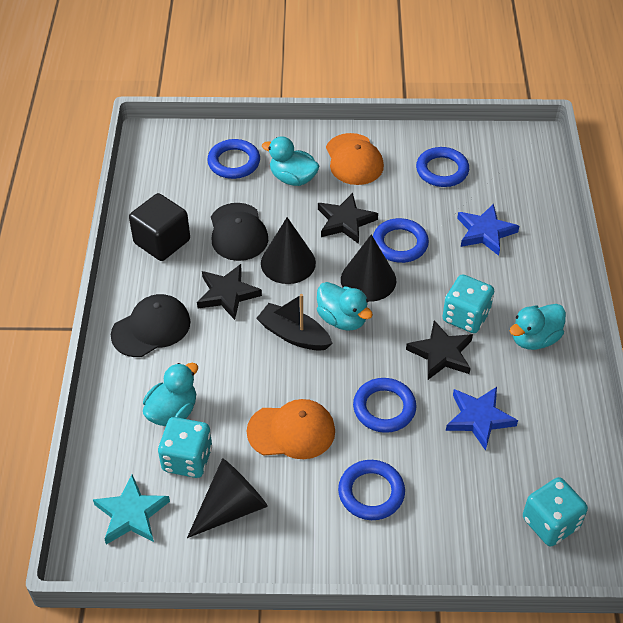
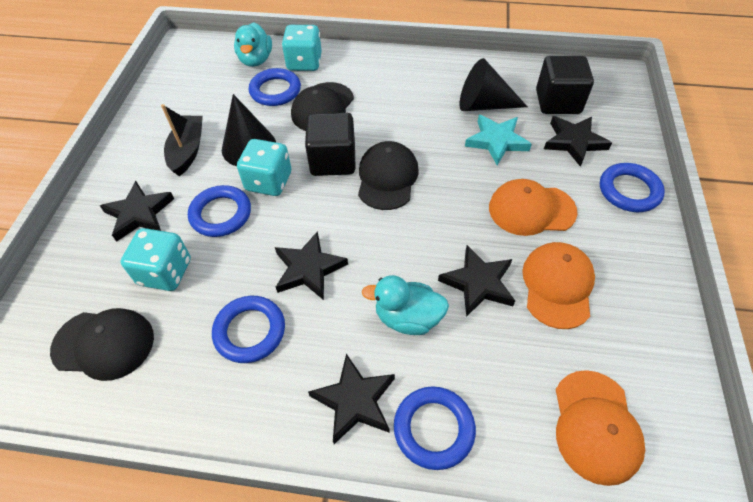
black cap: [111,294,190,357] [211,203,268,261] = 2 -> [50,308,154,381] [291,82,354,131] [358,141,419,210] = 3
black cone: [187,458,268,538] [261,217,316,284] [341,234,396,302] = 3 -> [222,94,276,166] [460,58,528,111] = 2
black cube: [129,193,190,261] = 1 -> [305,113,356,176] [536,56,594,114] = 2
black star: [197,264,262,320] [318,193,378,244] [406,320,473,380] = 3 -> [100,181,174,242] [275,231,348,300] [308,354,395,444] [438,245,515,317] [544,116,612,167] = 5
blue star: [446,387,518,451] [457,204,519,256] = 2 -> none = 0
orange cap: [247,399,335,459] [326,133,384,185] = 2 -> [489,179,577,236] [522,242,595,329] [556,370,645,486] = 3
turquoise duck: [143,363,198,426] [262,136,320,186] [317,282,373,331] [510,304,566,350] = 4 -> [234,22,272,67] [362,275,449,335] = 2

